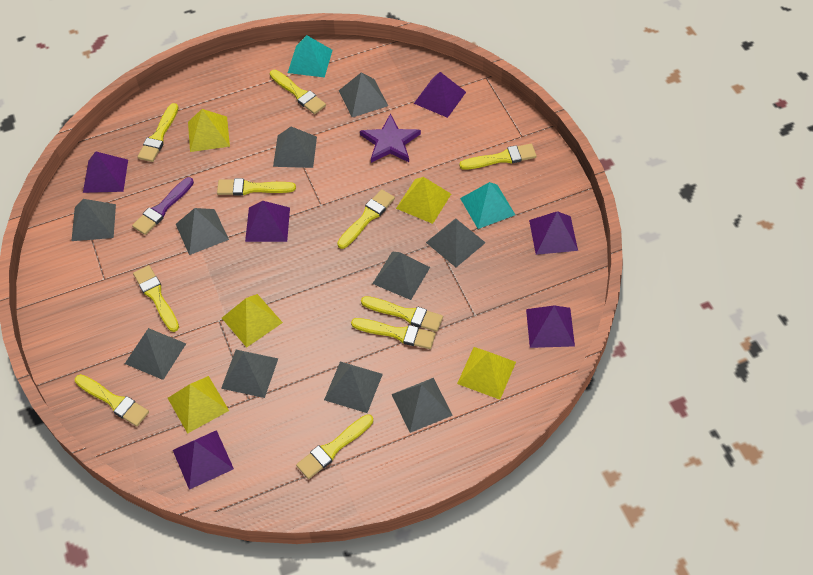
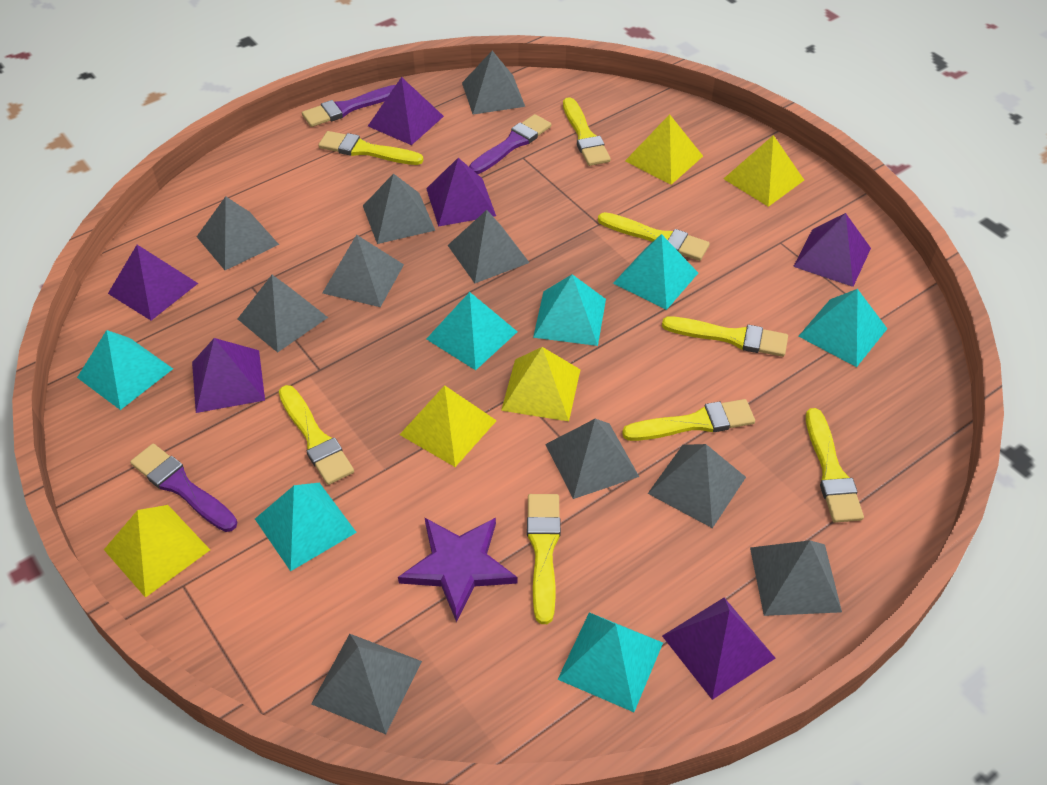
purple brush: [132,177,194,235] = 1 -> [130,444,237,532] [302,85,396,127] [469,114,551,174] = 3
turquoise pyramid: [288,35,333,78] [460,182,515,229] = 2 -> [77,330,173,410] [255,483,357,571] [426,292,517,370] [533,274,606,346] [557,612,663,712] [613,234,698,310] [798,289,887,367] = 7
yellow brush: [75,374,149,426] [133,265,179,332] [138,103,178,162] [217,178,296,196] [270,70,326,114] [296,414,373,479] [337,189,395,249] [351,318,436,349] [361,296,443,332] [459,144,537,170] = 10 -> [279,385,354,485] [318,131,424,165] [527,494,561,624] [563,97,611,166] [598,212,710,261] [622,399,755,441] [662,317,788,357] [806,408,864,523] = 8

